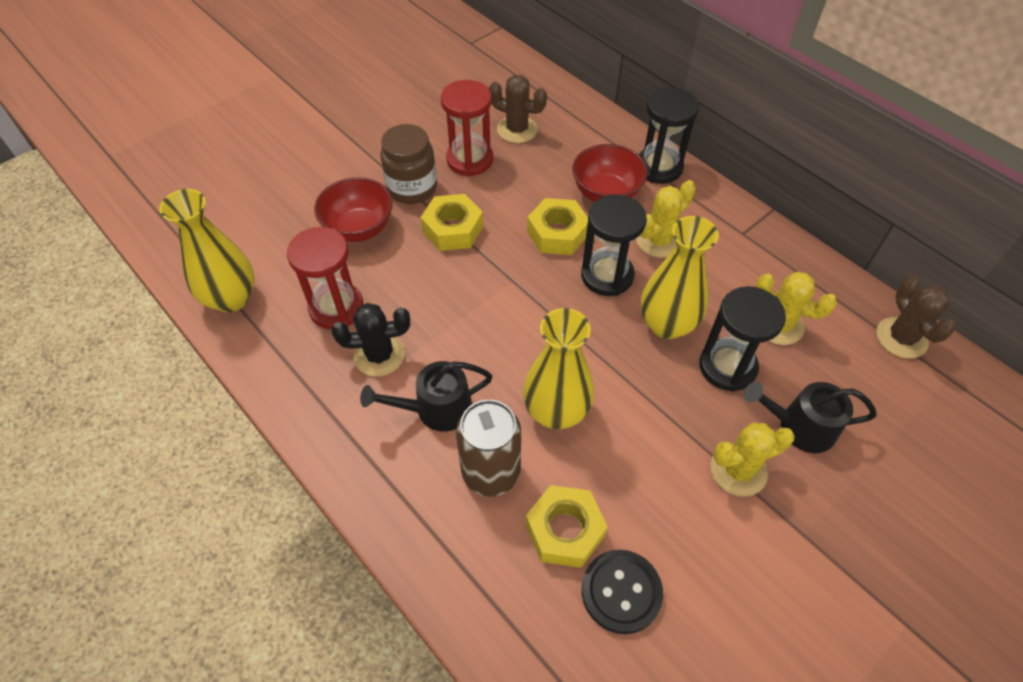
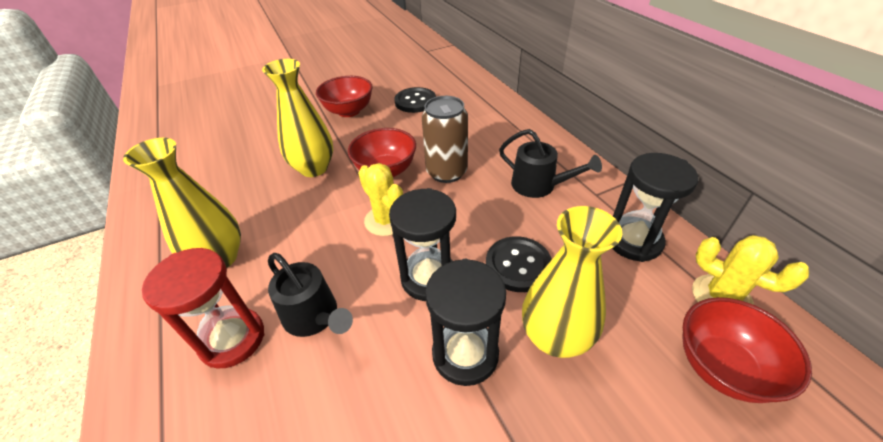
black button: [582,550,663,634] = 1 -> [394,87,436,113] [486,236,552,292] = 2
black cactus: [331,303,410,376] = 1 -> none = 0
brown cactus: [489,75,547,143] [876,276,956,359] = 2 -> none = 0
brown jar: [380,124,437,204] = 1 -> none = 0
red bowl: [314,177,393,242] [572,144,648,202] = 2 -> [316,76,373,117] [348,128,416,177] [683,297,812,403] = 3
red hourglass: [287,227,363,329] [441,80,493,177] = 2 -> [142,248,264,368] = 1
yellow cactus: [636,180,696,258] [711,422,795,497] [756,272,837,345] = 3 -> [358,163,403,236] [692,235,809,305] = 2
yellow nut: [420,194,483,251] [526,485,608,568] [527,198,588,255] = 3 -> none = 0

